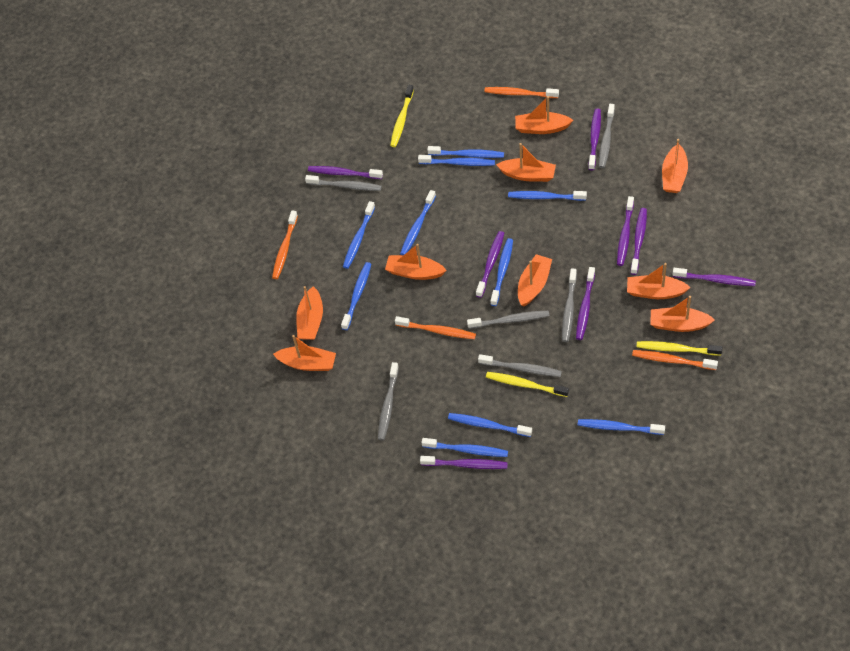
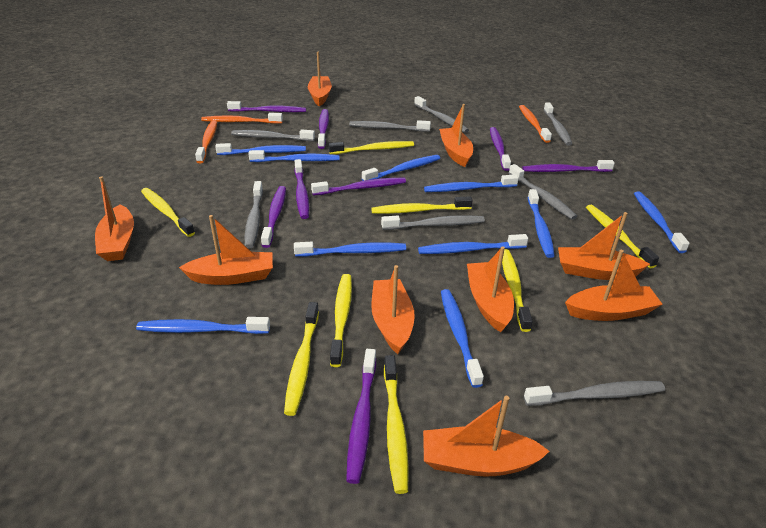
grey toothbrush: [305,175,382,191] [378,362,399,440] [467,311,549,329] [478,354,562,377] [562,268,577,342] [599,104,615,168] = 6 -> [231,129,315,141] [245,181,263,248] [349,120,431,132] [381,215,485,230] [414,96,469,133] [509,164,577,220] [524,381,665,406] [543,103,572,145] = 8
orange toothbrush: [272,211,298,279] [395,316,476,339] [484,87,559,98] [632,350,718,370] = 4 -> [195,120,217,163] [201,113,283,124] [519,105,552,143] = 3
yellow toothbrush: [390,85,414,147] [486,372,569,397] [637,341,722,356] = 3 -> [141,188,195,237] [284,302,319,416] [329,141,414,154] [330,274,352,367] [371,196,473,214] [384,355,409,494] [502,249,533,332] [586,205,659,268] = 8

